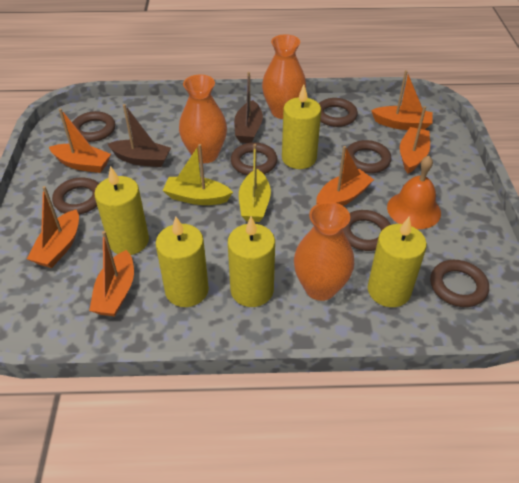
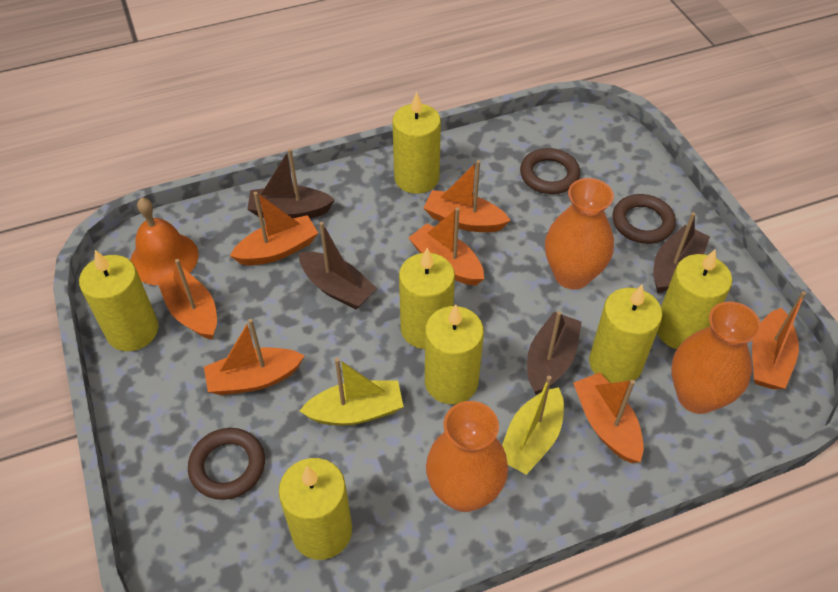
brown boat: [108,104,171,167] [234,72,263,143] = 2 -> [247,149,335,218] [299,222,377,310] [527,311,582,394] [653,212,710,293] = 4
brown ring: [52,177,99,214] [72,111,115,142] [231,142,277,175] [319,98,358,127] [343,210,391,251] [347,140,391,174] [430,260,489,307] = 7 -> [188,428,265,500] [520,148,580,194] [612,194,676,244] = 3
orange boat: [27,186,79,268] [49,108,111,173] [89,231,134,316] [316,146,374,206] [371,70,433,130] [400,106,430,173] = 6 -> [157,259,217,340] [204,319,305,395] [230,192,318,265] [409,207,484,286] [424,160,511,232] [573,372,644,463] [752,291,806,389] = 7
yellow candle: [94,166,149,255] [156,216,209,307] [228,217,275,307] [282,85,321,169] [368,217,427,307] = 5 -> [79,250,159,351] [279,458,352,560] [392,92,441,194] [399,248,455,349] [425,304,484,404] [589,285,662,383] [657,250,732,349] = 7

